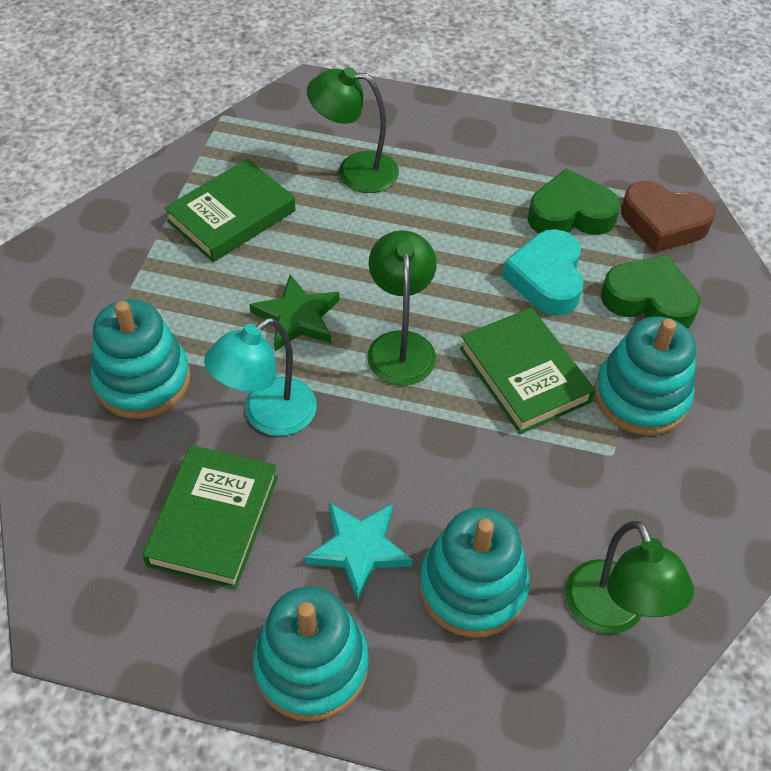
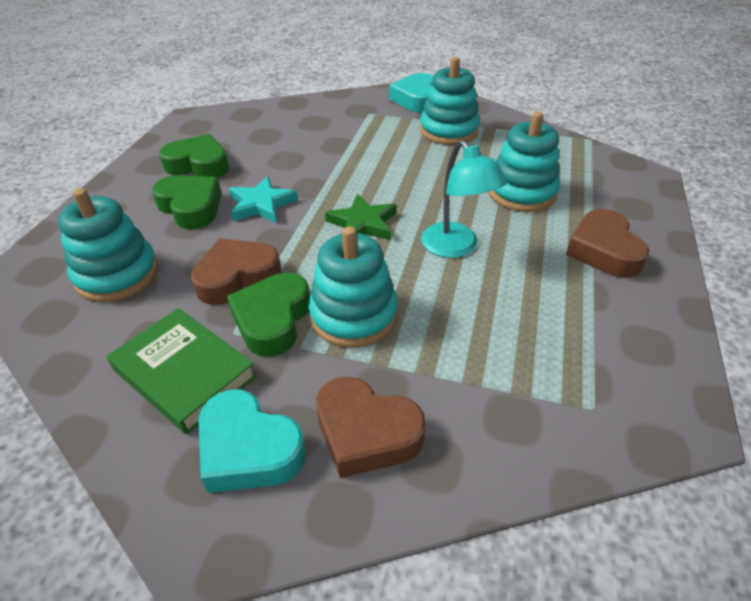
brown heart: [621,181,715,253] = 1 -> [191,238,282,305] [316,376,426,478] [566,209,649,278] = 3
green book: [142,445,278,589] [164,159,295,262] [460,307,595,434] = 3 -> [107,308,257,435] = 1
green heart: [528,169,620,235] [601,255,700,329] = 2 -> [152,175,222,229] [159,134,229,177] [227,273,310,357] = 3
green lamp: [307,67,399,193] [367,230,437,386] [565,521,694,634] = 3 -> none = 0
turquoise heart: [502,229,584,316] = 1 -> [199,389,306,493] [389,73,433,113] = 2

